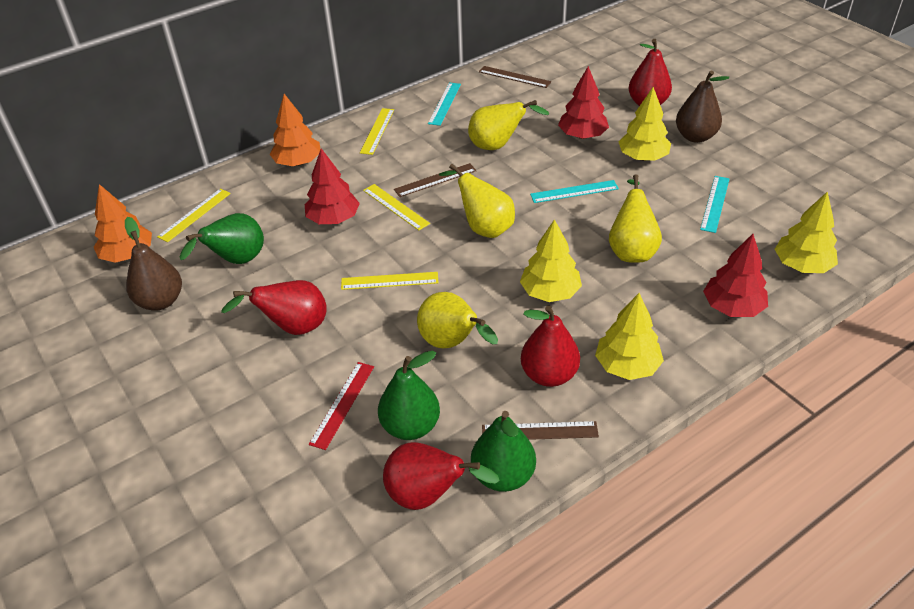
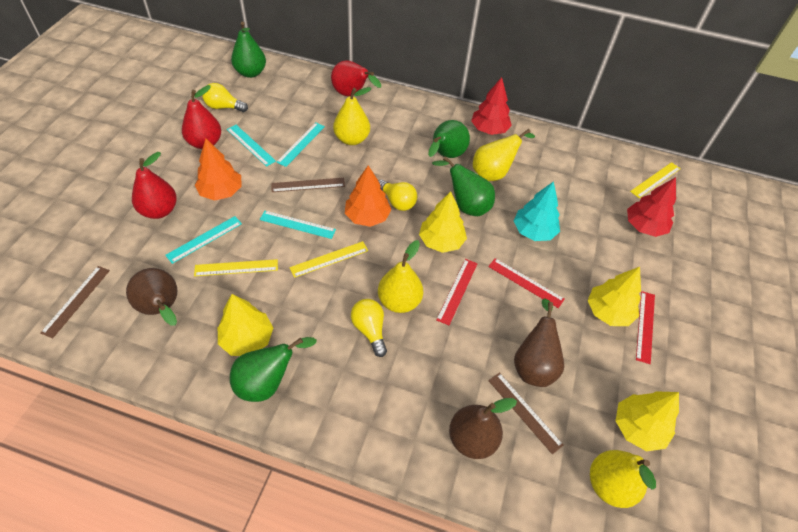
brown pear: [125,217,182,311] [676,70,729,143] = 2 -> [126,268,177,326] [449,398,517,459] [514,298,564,387] = 3
green pear: [180,213,264,264] [378,351,440,440] [471,411,536,492] = 3 -> [230,337,317,402] [231,22,266,78] [428,120,470,158] [432,156,495,216] = 4
red pear: [221,280,327,335] [383,442,500,510] [521,305,580,387] [629,39,672,106] = 4 -> [132,152,177,219] [182,85,221,149] [331,60,381,96] = 3
red ruler: [309,362,374,450] = 1 -> [436,259,478,325] [488,258,564,308] [636,291,655,364] = 3
red tree: [305,148,360,224] [558,66,609,139] [703,234,768,317] = 3 -> [471,77,512,135] [627,177,676,237] = 2
turquoise ruler: [428,82,461,126] [530,180,619,203] [700,176,730,233] = 3 -> [165,216,242,264] [227,125,276,167] [260,211,336,239] [276,122,325,167] = 4
turquoise tree: none = 0 -> [514,181,560,241] = 1
yellow light bulb: none = 0 -> [202,83,248,112] [351,299,387,357] [379,180,417,211] = 3
yellow ruler: [157,189,231,242] [341,272,438,290] [360,108,394,155] [363,184,430,230] = 4 -> [194,259,278,276] [289,241,368,278] [630,162,681,198] = 3

